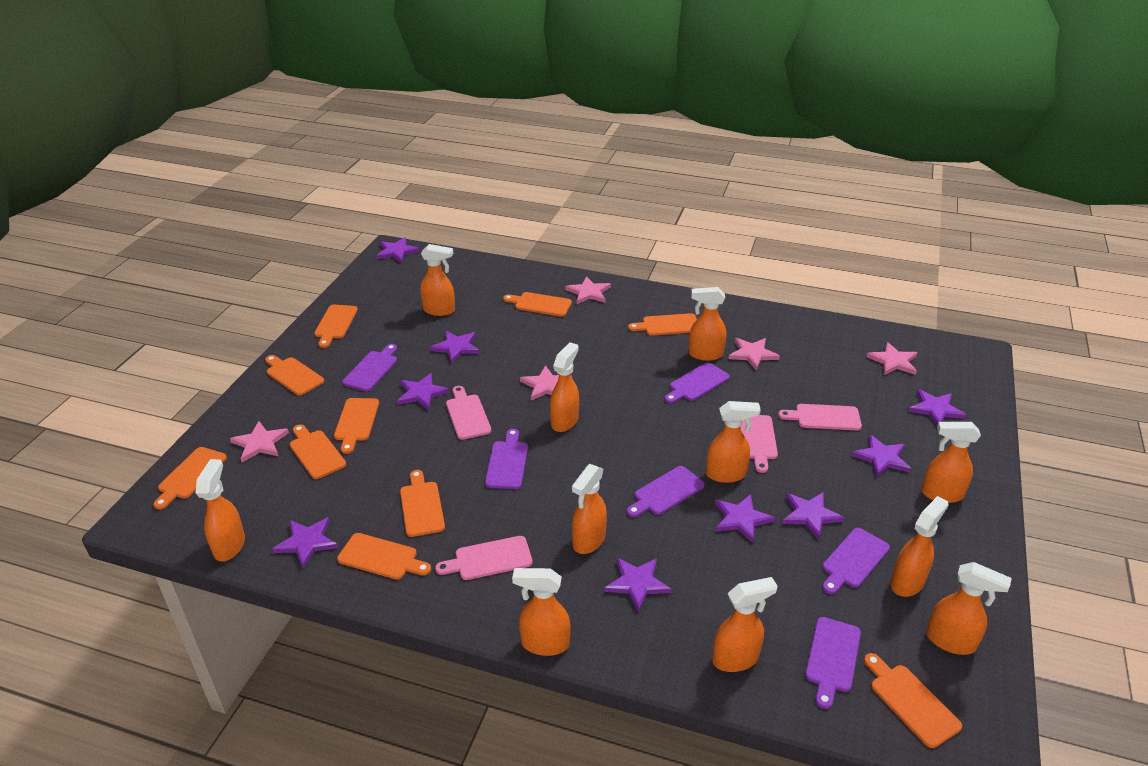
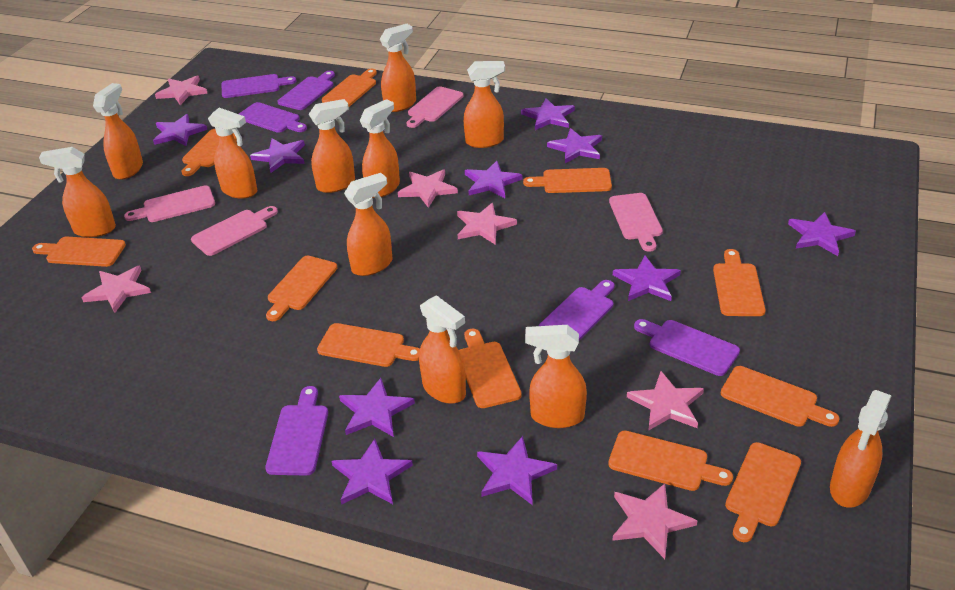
orange cutting board: [153,447,227,510] [265,355,324,396] [290,424,346,479] [314,305,358,348] [334,398,379,454] [337,533,431,579] [400,470,445,537] [503,292,572,317] [628,313,697,336] [864,653,962,748] = 10 -> [32,237,126,267] [182,129,237,176] [266,256,337,321] [317,323,420,367] [322,69,377,107] [459,329,522,408] [523,168,612,193] [608,431,733,491] [713,249,766,316] [721,366,839,427] [725,442,801,542] = 11
pink star: [230,421,289,462] [520,365,572,400] [565,276,611,304] [728,338,780,370] [866,342,917,375] = 5 -> [81,266,151,313] [155,76,208,105] [398,169,458,208] [457,203,517,245] [612,483,698,559] [627,371,704,431] = 6
purple star: [272,517,338,568] [376,237,420,263] [397,373,450,410] [430,331,480,363] [604,558,672,612] [715,494,775,543] [782,492,845,540] [851,435,911,477] [908,389,966,425] = 9 -> [153,114,207,146] [250,138,305,173] [332,439,413,505] [339,378,415,437] [465,161,522,198] [477,436,557,505] [521,98,575,130] [547,128,602,163] [613,256,681,301] [788,212,856,256] = 10

